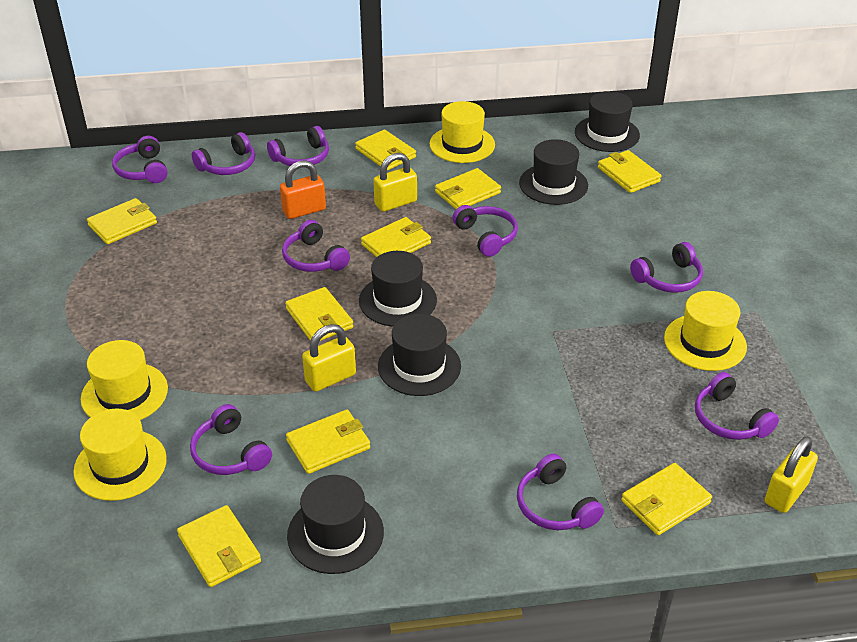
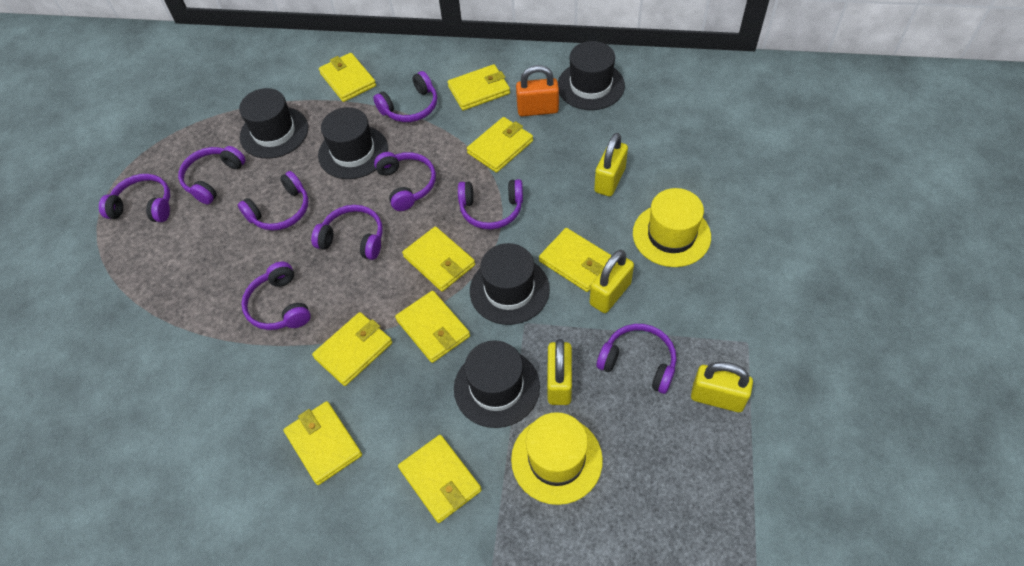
yellow hat: [73,409,167,501] [81,340,168,420] [429,101,495,163] [664,291,747,371] = 4 -> [511,412,603,505] [633,188,711,267] = 2
yellow padlock: [302,324,356,392] [373,153,417,212] [765,436,818,513] = 3 -> [547,339,572,405] [590,250,634,313] [594,133,628,196] [691,362,753,412] = 4

